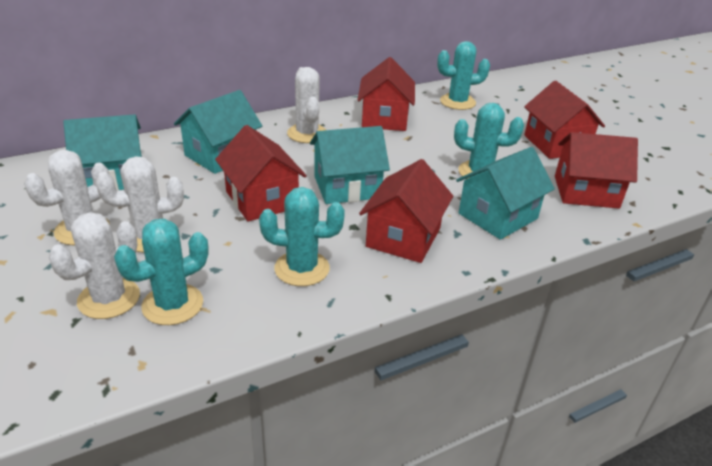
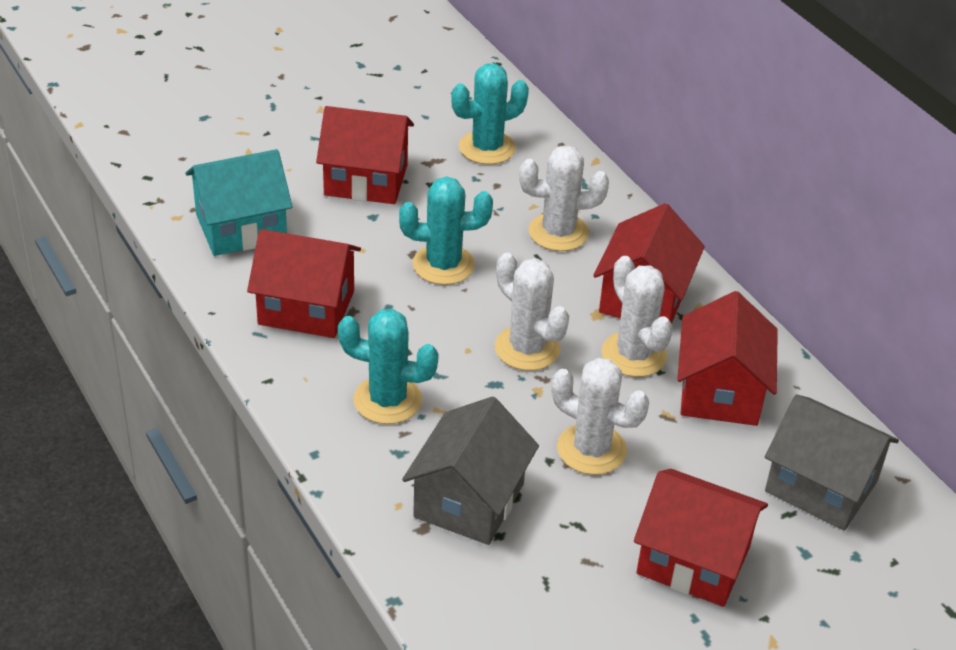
grey house: none = 0 -> [402,396,539,545] [765,394,899,530] = 2
turquoise cactus: [114,219,209,325] [259,187,345,286] [437,41,490,110] [454,103,524,179] = 4 -> [338,309,439,424] [399,176,493,285] [451,63,529,164] = 3
turquoise house: [63,114,142,190] [174,90,262,174] [310,126,390,204] [456,147,555,240] = 4 -> [186,149,293,256] = 1

